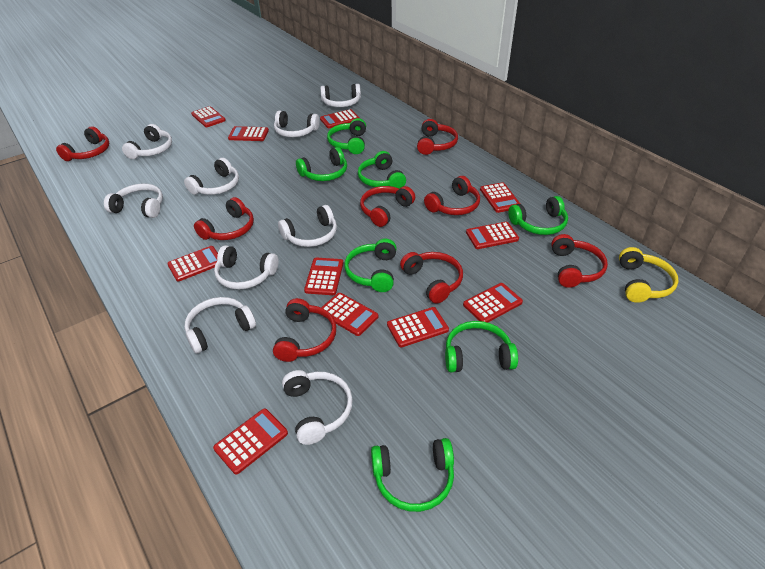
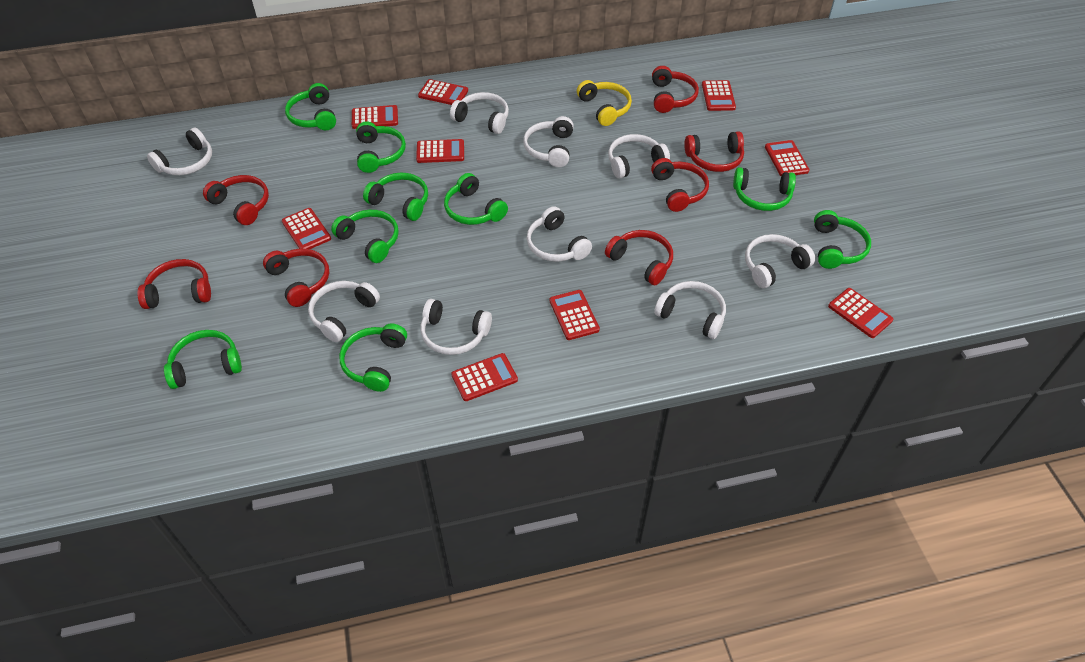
green headphones: [296,147,347,181] [327,118,366,154] [345,239,396,292] [358,151,406,189] [371,438,454,512] [445,321,518,372] [508,196,568,235] = 7 -> [164,330,242,389] [285,83,336,130] [331,210,399,263] [339,323,407,392] [356,121,406,173] [363,173,428,221] [444,173,508,225] [733,167,796,211] [814,210,871,269] = 9
red calculator: [167,246,218,282] [191,106,226,127] [213,408,288,474] [228,126,269,141] [304,258,343,295] [320,109,359,128] [321,293,379,336] [387,307,449,347] [463,283,523,323] [466,222,519,249] [480,182,520,213] = 11 -> [282,208,331,249] [352,105,398,129] [416,139,464,163] [418,79,468,105] [451,353,518,401] [550,290,600,340] [702,80,736,111] [765,140,810,176] [828,288,894,338] = 9
red headphones: [56,126,109,161] [194,197,254,240] [273,298,336,362] [360,186,415,227] [400,252,463,304] [417,119,458,155] [424,176,480,215] [551,234,608,288] = 8 -> [137,259,211,309] [203,175,269,225] [263,249,329,307] [605,230,673,285] [651,158,709,212] [652,66,699,113] [684,131,744,172] = 7

